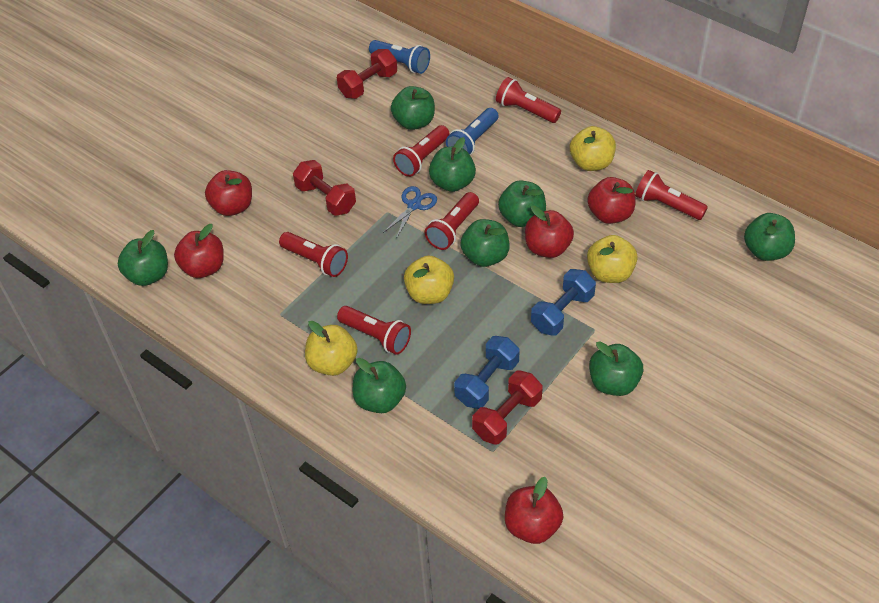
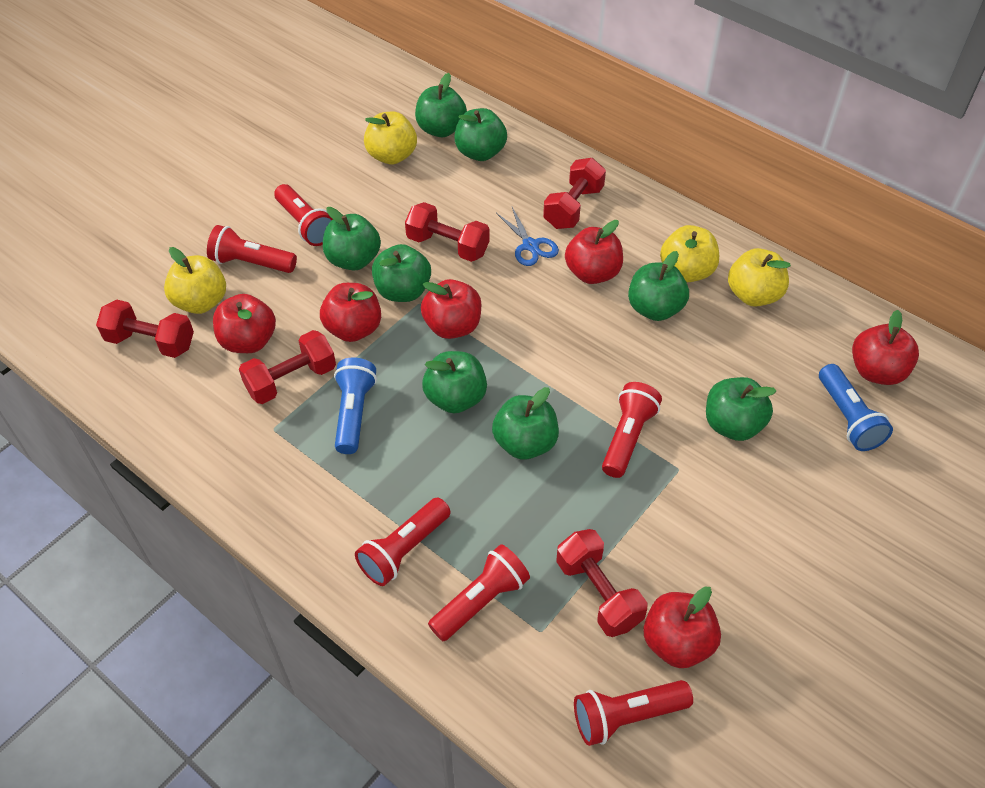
blue dumbbell: [454,336,520,409] [531,269,596,336] = 2 -> none = 0
red apple: [174,224,224,278] [205,170,252,216] [505,477,563,544] [525,206,574,258] [587,177,635,224] = 5 -> [213,294,276,353] [320,283,381,342] [421,279,481,339] [565,220,623,284] [643,587,721,668] [852,310,919,385] = 6
red dumbbell: [293,160,356,216] [337,49,397,99] [472,370,543,445] = 3 -> [96,300,194,358] [239,330,336,404] [405,202,490,262] [543,158,606,229] [556,529,647,637] = 5

